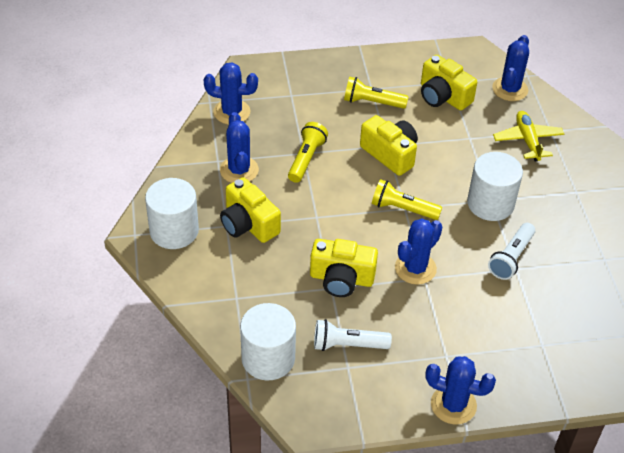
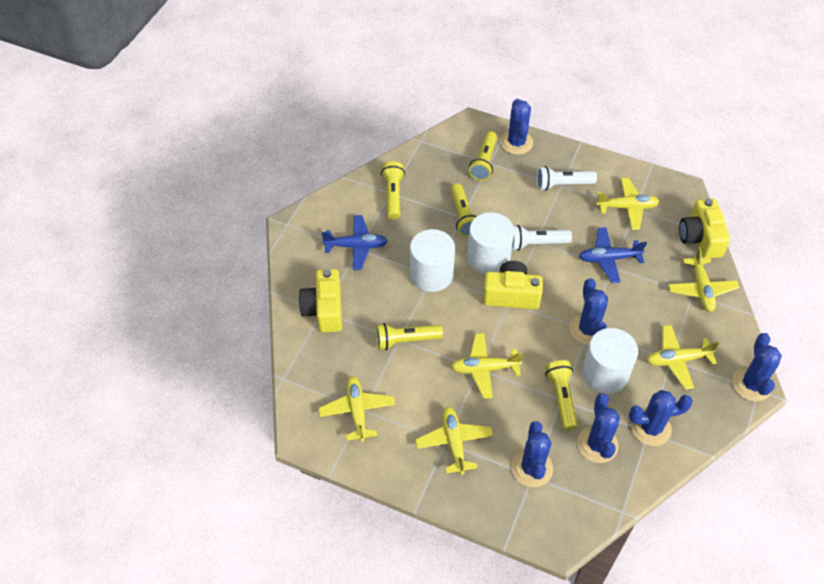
blue cactus: [204,62,258,124] [220,112,259,183] [395,218,442,285] [425,356,496,425] [492,35,529,101] = 5 -> [500,99,533,155] [512,421,553,487] [570,278,608,345] [577,393,620,463] [629,390,693,446] [732,333,782,401] = 6
blue plane: none = 0 -> [321,215,388,270] [579,227,647,283] = 2
yellow camera: [220,177,281,243] [310,239,378,297] [360,115,418,176] [421,55,477,110] = 4 -> [299,269,342,333] [483,261,543,310] [679,198,730,258] = 3
yellow flashlight: [288,122,328,183] [344,77,409,109] [372,179,442,220] = 3 -> [376,323,443,350] [381,161,405,220] [450,183,477,237] [469,131,497,181] [545,360,578,431] = 5
yellow plane: [493,111,564,161] = 1 -> [319,376,395,442] [415,406,493,475] [451,333,523,399] [596,178,660,230] [647,325,719,390] [668,247,739,312] = 6

